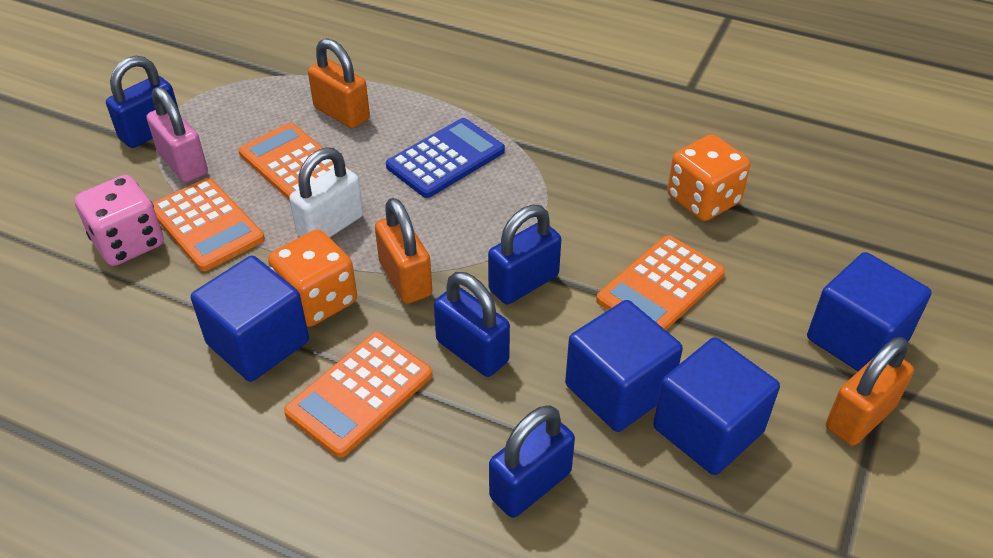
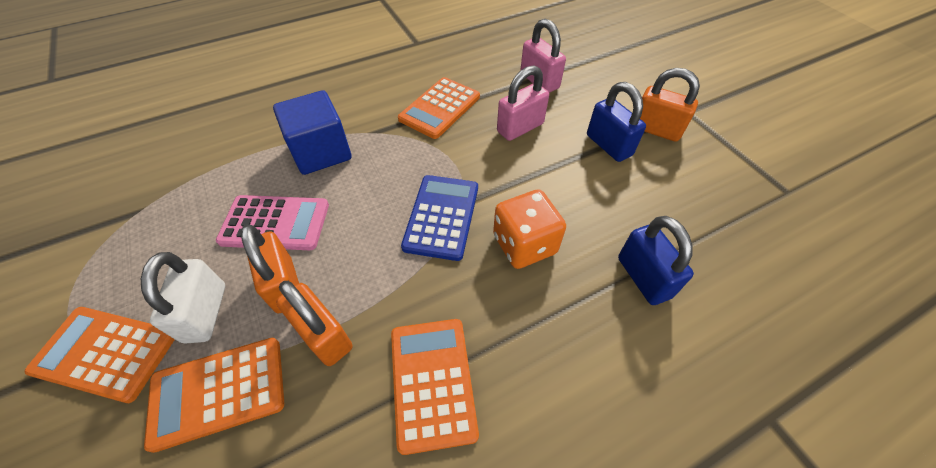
blue cube: [191,256,309,382] [565,300,683,432] [653,337,780,475] [807,252,932,371] = 4 -> [273,90,352,175] = 1
blue padlock: [106,56,179,148] [434,272,510,377] [488,205,561,304] [489,405,575,518] = 4 -> [587,82,646,162] [618,216,694,305] = 2
orange dice: [268,230,357,327] [667,134,750,221] = 2 -> [493,189,566,269] = 1
pink calculator: none = 0 -> [216,195,329,250] = 1
pink dice: [75,175,164,266] = 1 -> none = 0
pink padlock: [147,87,208,182] = 1 -> [497,65,549,141] [520,19,566,93] = 2

